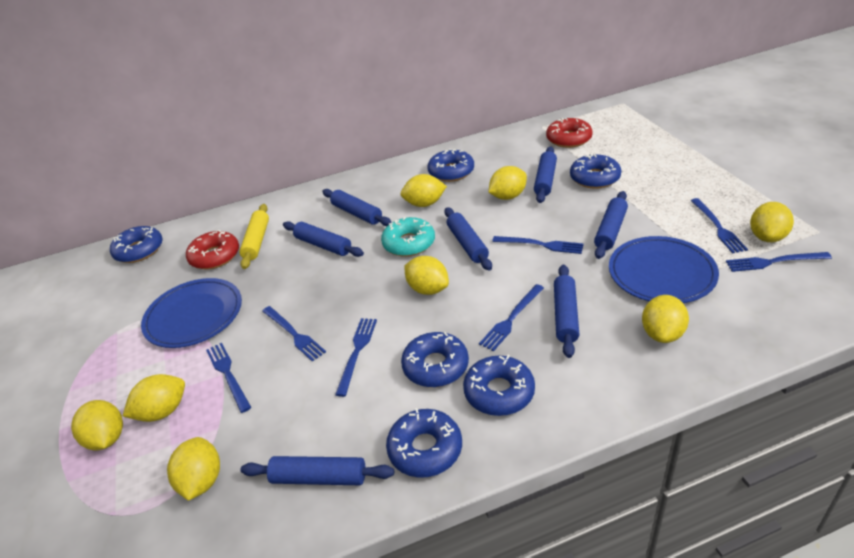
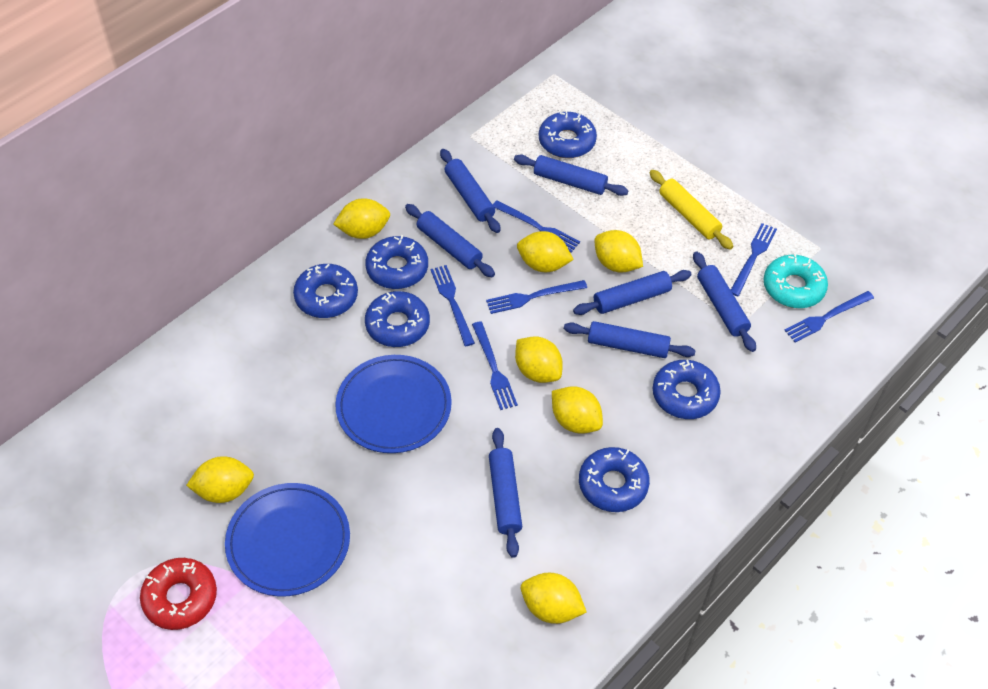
blue fork: [206,343,251,413] [262,306,326,362] [335,318,377,397] [479,284,544,351] [492,236,584,254] [691,198,748,253] [726,252,832,272] = 7 -> [430,265,475,346] [472,321,518,410] [486,280,587,314] [493,200,580,253] [731,223,777,296] [784,291,874,342] = 6
red donut: [186,230,239,269] [546,118,593,148] = 2 -> [140,558,217,630] = 1
yellow lemon: [71,400,123,450] [123,374,185,422] [167,437,220,501] [400,174,447,207] [404,256,449,295] [488,166,527,200] [642,295,689,343] [750,202,794,242] = 8 -> [186,456,254,503] [333,198,390,239] [515,337,563,383] [517,231,574,272] [521,573,587,624] [552,386,603,434] [594,230,643,273] = 7

